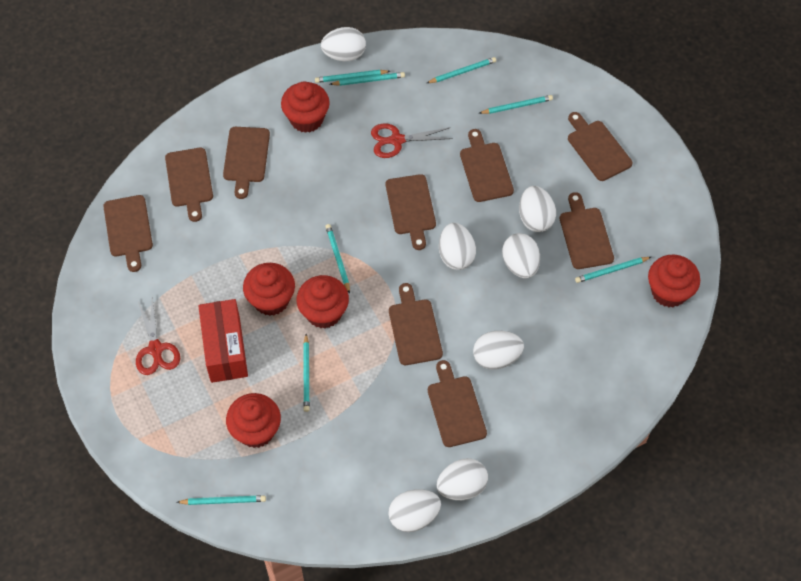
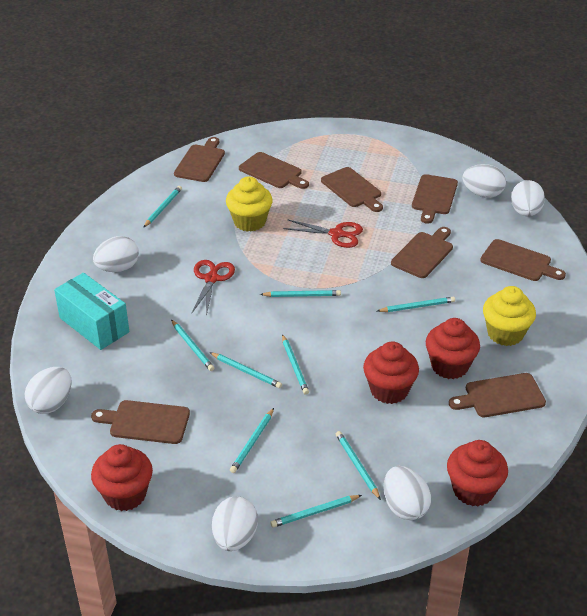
brown cutting board: [103,195,153,272] [165,148,213,222] [223,127,270,199] [386,174,436,250] [389,283,443,365] [428,360,487,447] [460,129,514,202] [560,192,614,269] [568,112,632,181] = 9 -> [91,400,190,444] [174,137,225,182] [239,152,309,189] [321,167,383,212] [391,227,453,278] [412,174,458,224] [449,373,546,417] [480,239,566,281] = 8
red box: [198,299,248,383] = 1 -> none = 0
red cupcake: [226,393,281,448] [243,263,295,316] [281,82,330,133] [296,275,349,329] [648,255,700,307] = 5 -> [91,444,153,511] [363,341,419,404] [426,318,480,379] [447,440,508,506] = 4
turquoise box: none = 0 -> [54,273,130,350] = 1
turquoise pencil: [177,495,266,505] [303,334,310,412] [315,70,390,83] [325,224,350,294] [330,72,405,86] [427,57,496,83] [479,95,553,114] [575,257,651,283] = 8 -> [143,186,182,228] [171,320,214,371] [209,352,282,388] [230,408,274,473] [260,290,341,297] [270,495,362,528] [282,334,309,395] [336,431,381,500] [377,296,455,312] = 9
white egg: [321,27,366,61] [388,489,441,532] [436,458,488,500] [439,223,476,270] [473,331,524,369] [502,233,540,278] [519,186,556,232] = 7 -> [25,367,72,414] [93,236,139,272] [212,496,258,551] [383,466,431,520] [462,164,506,198] [511,180,545,216] = 6
yellow cupcake: none = 0 -> [226,176,273,232] [483,286,536,346] = 2

